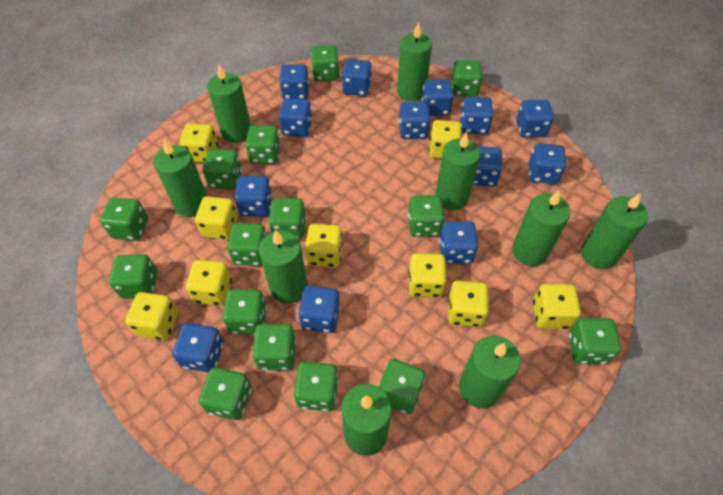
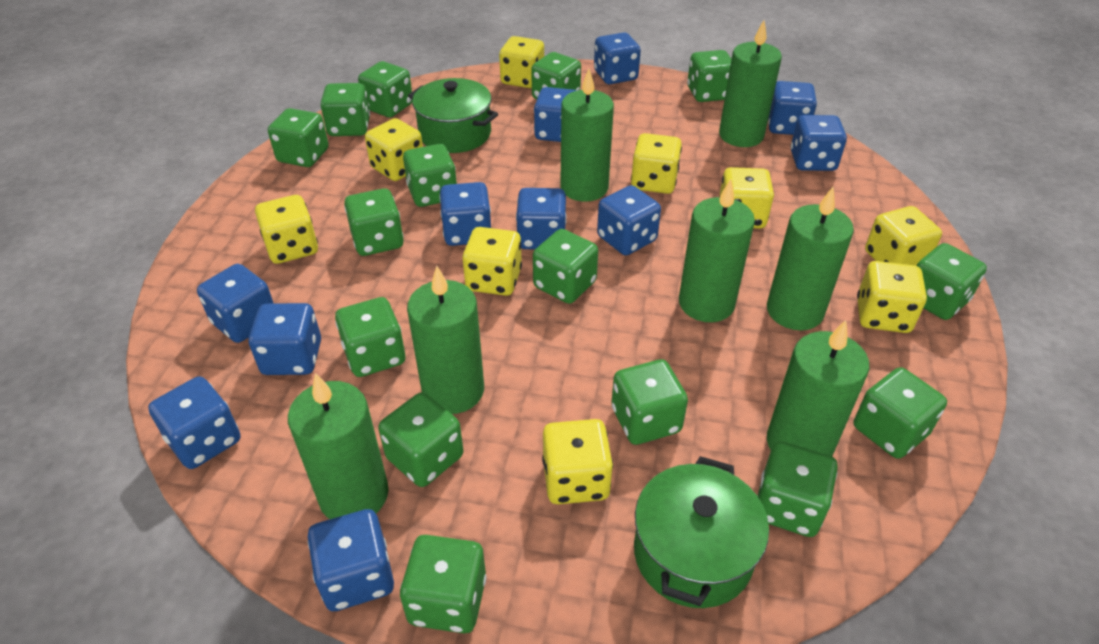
blue dice: [172,323,224,373] [235,176,272,216] [279,64,309,100] [279,98,312,137] [298,285,340,333] [342,59,372,96] [399,101,431,139] [422,79,454,116] [439,221,478,264] [460,96,493,134] [473,146,503,187] [516,100,554,138] [528,143,566,184] = 13 -> [148,376,240,469] [197,264,274,343] [248,303,321,375] [308,509,394,611] [439,182,491,246] [516,188,566,249] [534,87,577,142] [594,32,641,84] [597,185,661,255] [768,81,817,135] [791,115,847,171] = 11
green candle: [153,139,207,217] [207,63,251,143] [259,230,307,304] [341,384,392,456] [397,22,432,101] [435,132,481,210] [459,336,521,409] [512,190,571,266] [581,193,648,269] = 9 -> [288,373,389,519] [407,266,484,414] [560,69,614,202] [679,179,755,322] [719,20,782,147] [767,187,854,330] [767,320,869,456] = 7
green pot: none = 0 -> [408,78,498,153] [634,456,769,608] = 2

